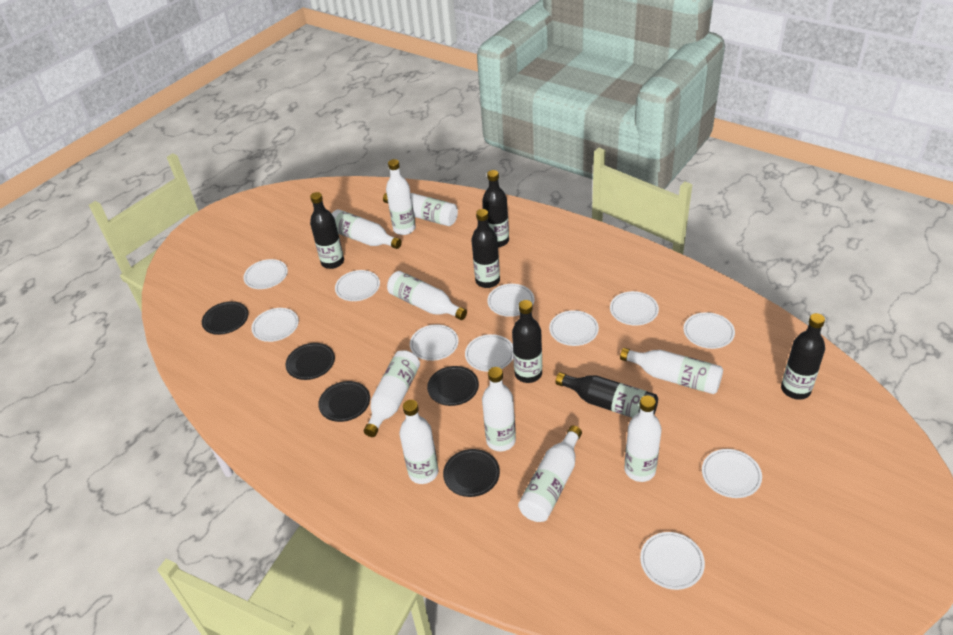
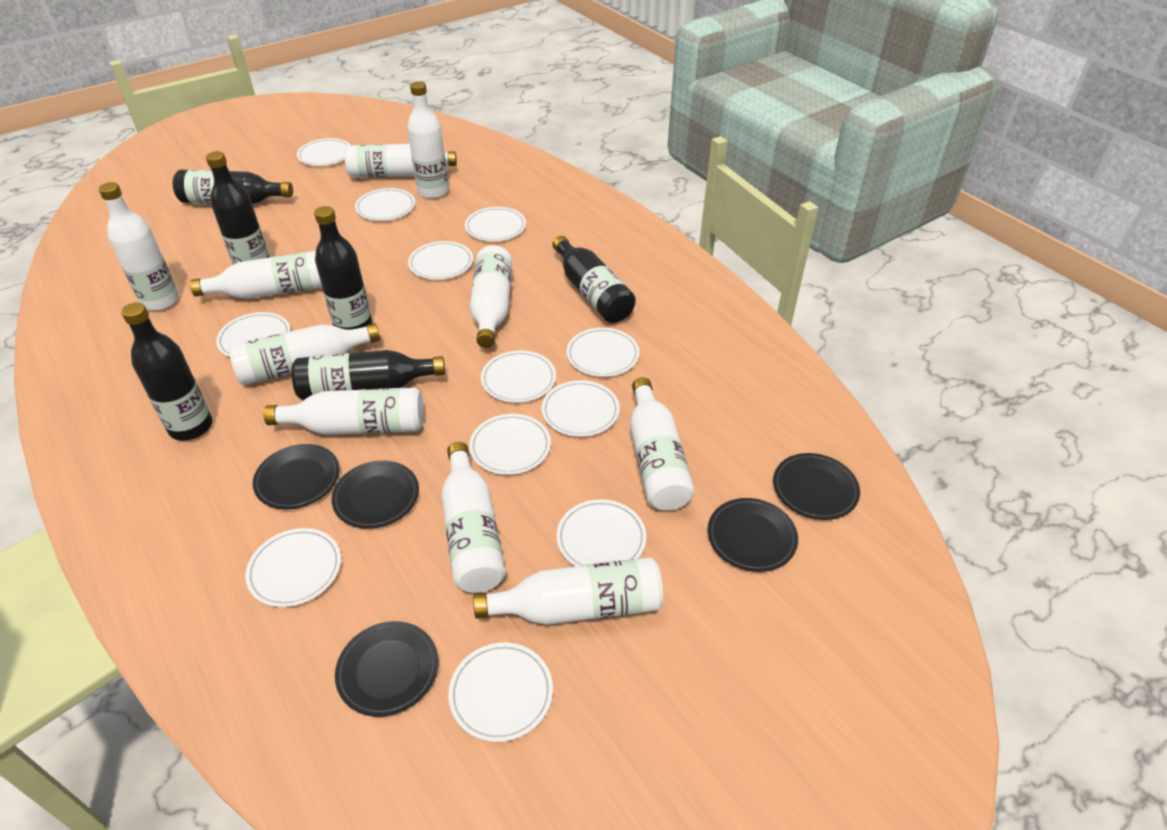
white plate: [243,259,288,289] [251,308,299,342] [335,270,380,301] [410,324,459,361] [465,334,513,372] [487,284,534,317] [549,310,599,346] [610,291,659,326] [640,532,705,590] [683,312,735,349] [702,449,762,498] = 11 -> [216,312,290,357] [245,528,341,607] [297,138,351,166] [355,188,415,221] [408,241,473,280] [448,643,553,742] [465,207,526,242] [469,414,551,475] [481,351,556,403] [541,380,620,437] [556,499,646,567] [567,328,639,377] = 12

